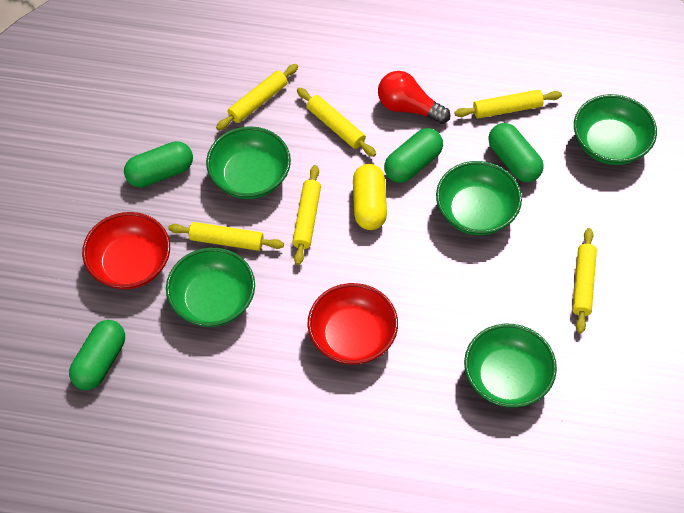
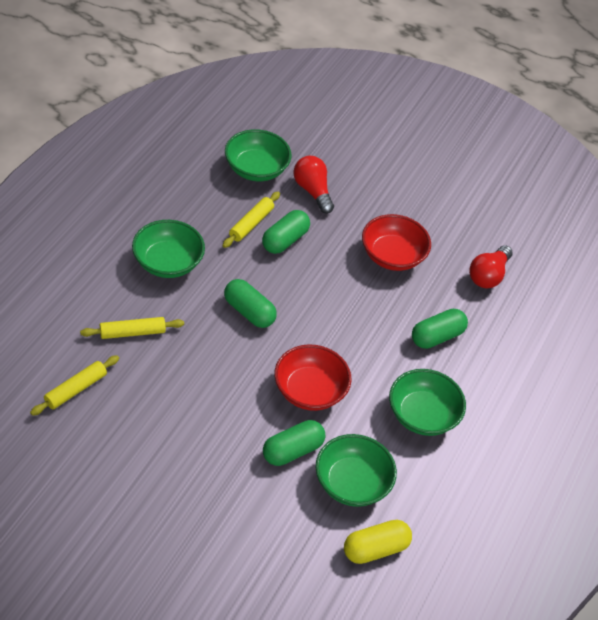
green bowl: [166,248,255,327] [206,126,291,199] [436,161,522,235] [464,324,557,408] [574,94,657,165] = 5 -> [132,220,205,278] [225,129,292,181] [316,434,397,507] [389,369,466,436] = 4
red light bulb: [378,71,450,124] = 1 -> [293,156,334,214] [469,245,513,288] = 2
yellow rolling pin: [168,222,284,251] [216,64,298,130] [292,165,321,265] [297,88,376,157] [454,90,562,118] [573,228,597,333] = 6 -> [30,355,119,416] [80,317,184,339] [223,192,280,248] = 3

